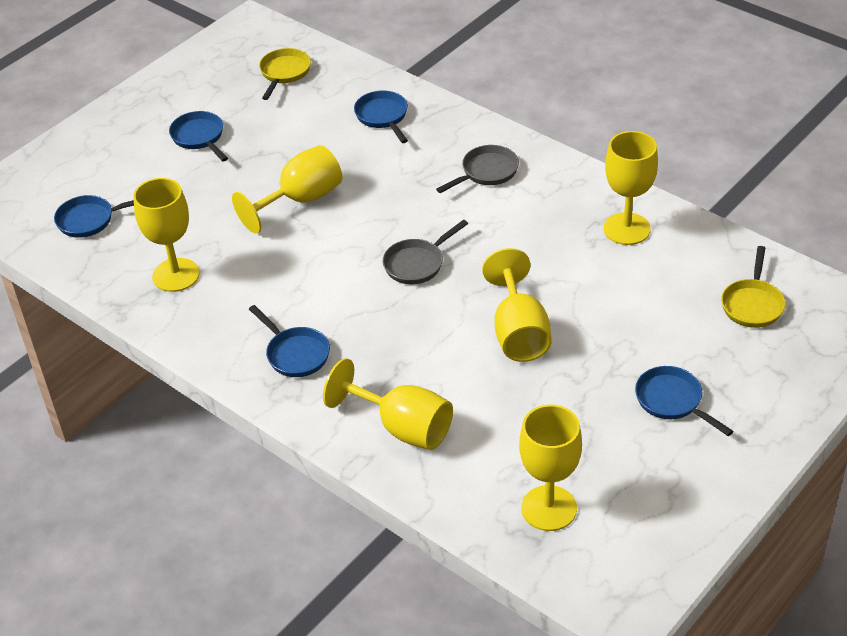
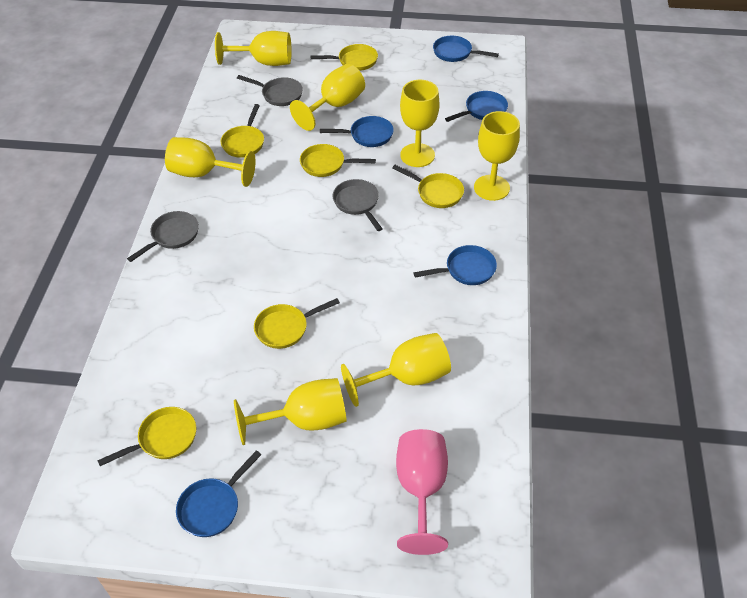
grey pan: [383,220,468,284] [436,145,519,193] = 2 -> [127,211,199,262] [237,75,303,106] [333,179,382,231] = 3
pink goblet: none = 0 -> [396,429,448,555] = 1
yellow goblet: [133,178,200,292] [232,145,342,234] [323,358,453,450] [482,248,552,362] [519,405,582,531] [604,131,658,245] = 6 -> [165,137,256,187] [215,31,292,66] [234,378,347,445] [290,64,365,131] [341,333,451,407] [400,80,440,167] [474,111,520,201] = 7
yellow pan: [259,48,311,100] [721,246,786,328] = 2 -> [97,407,196,466] [221,104,264,158] [254,298,340,349] [300,144,376,177] [310,44,378,71] [392,165,464,208] = 6

